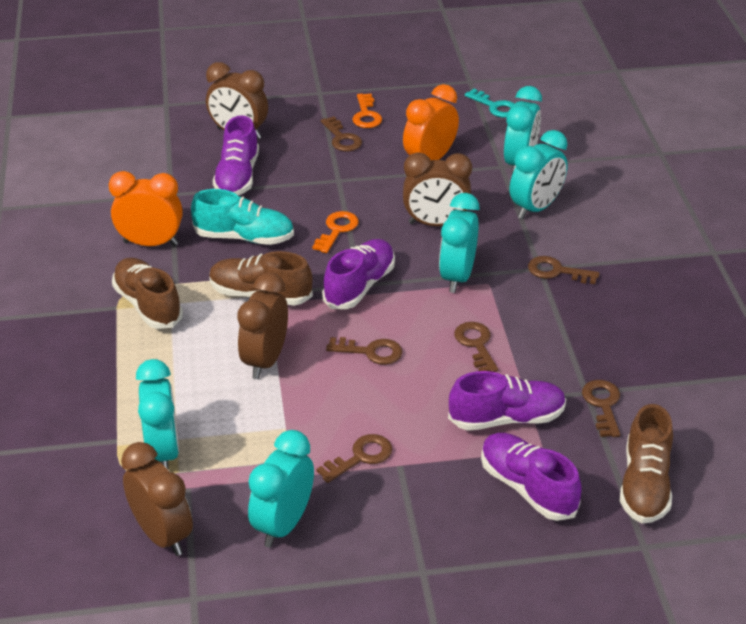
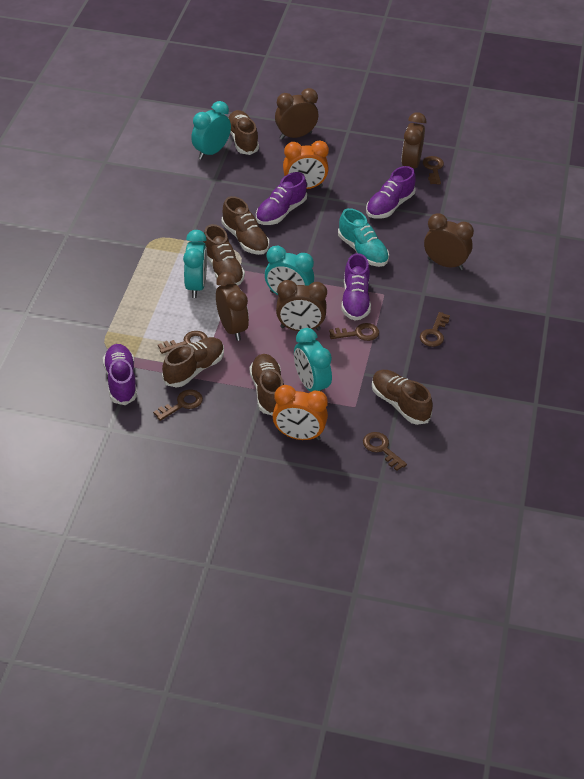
brown clock: [121,442,193,556] [206,62,268,140] [237,273,288,379] [403,153,472,226] = 4 -> [216,272,249,341] [275,88,318,140] [276,280,327,331] [401,112,426,168] [424,213,474,270] = 5
brown shoe: [112,258,183,329] [209,251,313,306] [620,404,673,524] = 3 -> [162,337,224,387] [203,224,245,285] [222,196,269,255] [229,110,259,155] [249,354,284,416] [372,370,433,425] = 6
orange key: [312,211,359,253] [352,94,382,128] = 2 -> none = 0
turquoise clock: [136,359,179,469] [248,430,314,548] [439,193,480,293] [504,86,542,174] [510,130,568,219] = 5 -> [183,230,207,298] [191,101,231,160] [265,246,314,295] [294,328,332,392] = 4
turquoise key: [465,89,515,118] = 1 -> none = 0

